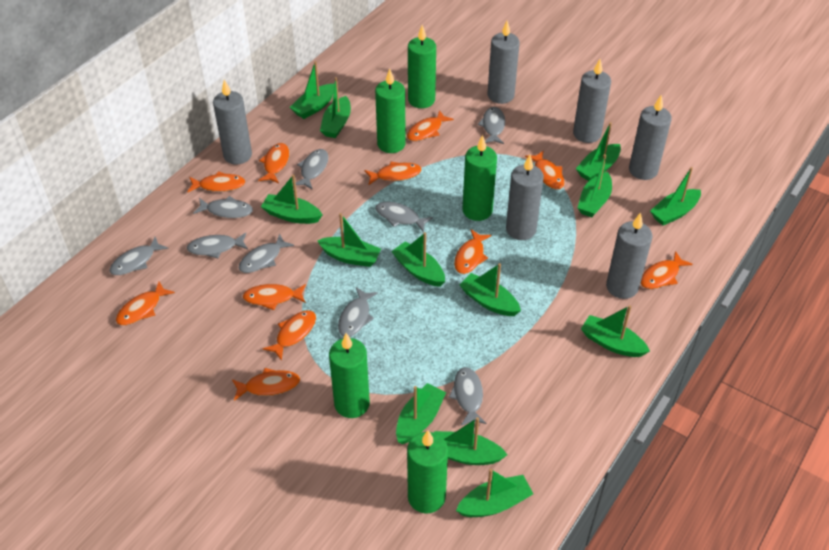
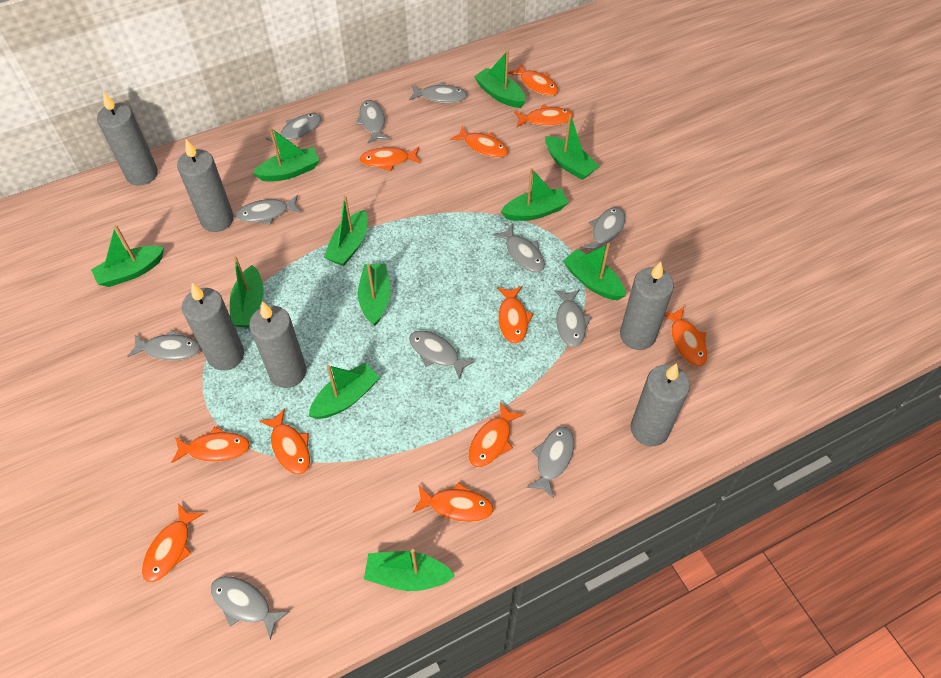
green boat: [261,175,322,224] [290,61,334,119] [317,213,381,267] [320,77,351,138] [391,232,445,287] [396,383,446,444] [434,417,508,465] [456,469,533,517] [460,263,521,316] [576,122,621,181] [578,154,612,217] [581,305,650,357] [650,167,701,225] = 13 -> [91,225,164,287] [230,256,264,327] [253,128,320,182] [309,363,380,419] [324,196,368,266] [358,263,391,326] [364,549,455,591] [474,51,526,108] [501,168,569,221] [545,114,599,180] [563,243,626,300] = 11
green candle: [329,333,370,418] [375,69,406,153] [407,430,448,513] [408,25,436,108] [463,135,497,221] = 5 -> none = 0
grey fish: [109,237,168,275] [187,233,248,258] [193,196,253,218] [239,234,294,273] [296,149,328,190] [338,287,378,337] [375,202,433,232] [449,367,486,426] [478,107,505,144] = 9 -> [127,329,201,361] [211,576,290,640] [236,195,301,225] [266,113,321,147] [355,100,390,143] [409,82,467,103] [409,330,475,380] [493,225,545,273] [526,427,575,498] [554,290,591,347] [582,207,625,250] = 11

